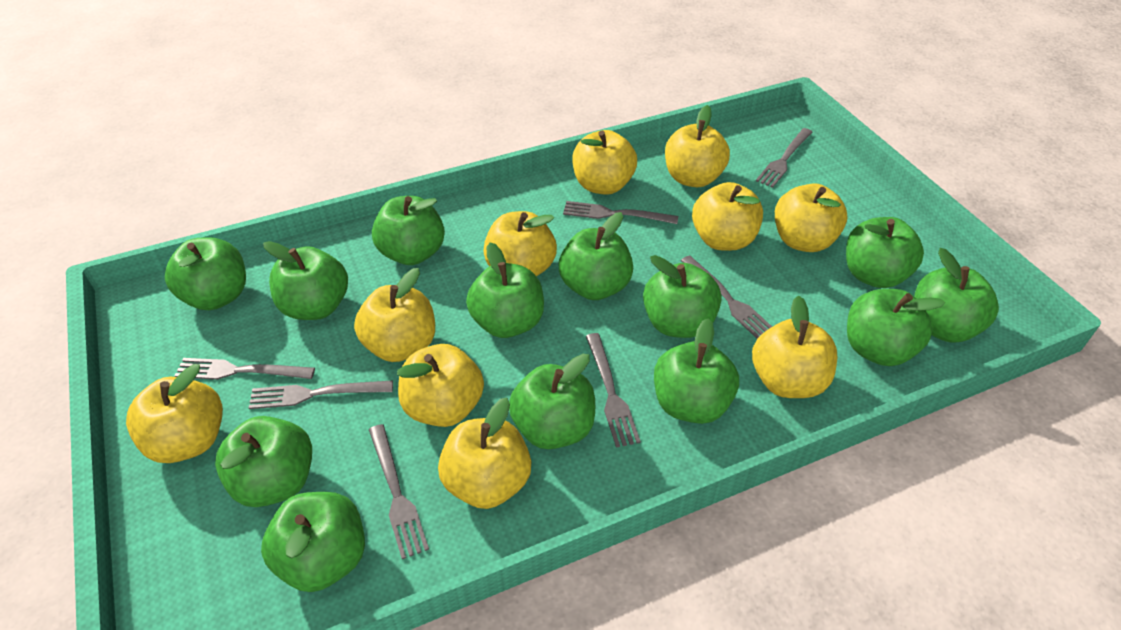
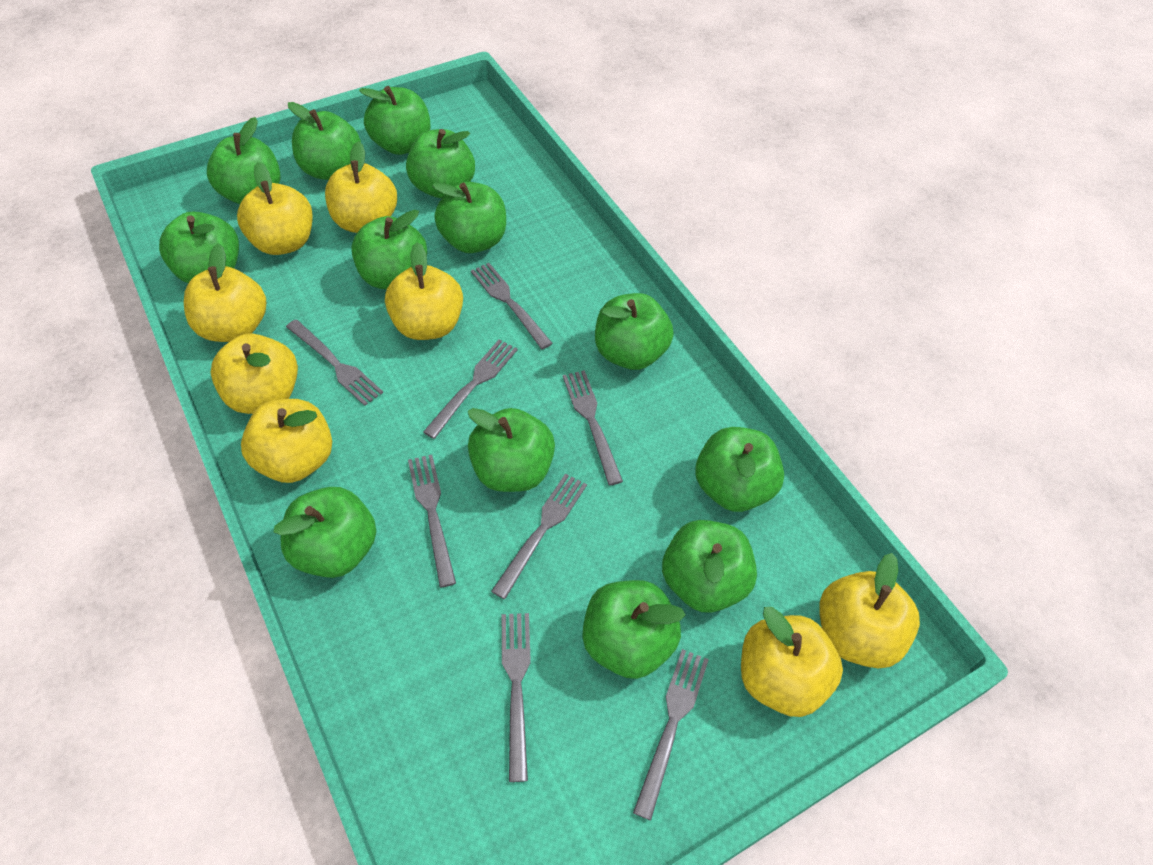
grey fork: [175,358,315,380] [249,380,393,409] [369,424,429,559] [563,201,678,224] [586,333,641,448] [681,255,772,339] [756,128,812,188] = 7 -> [286,319,383,406] [408,455,456,588] [423,340,518,439] [471,263,553,349] [491,473,587,599] [502,613,531,782] [563,370,623,485] [633,649,709,820] = 8
yellow apple: [126,364,223,463] [354,268,435,362] [397,344,484,427] [438,398,531,509] [483,211,557,276] [572,130,637,195] [665,105,730,187] [692,182,763,251] [752,296,838,398] [775,183,847,252] = 10 -> [184,243,266,342] [211,334,298,414] [237,162,313,255] [241,399,332,483] [325,141,397,233] [385,242,463,340] [741,607,843,717] [819,553,920,669] = 8

